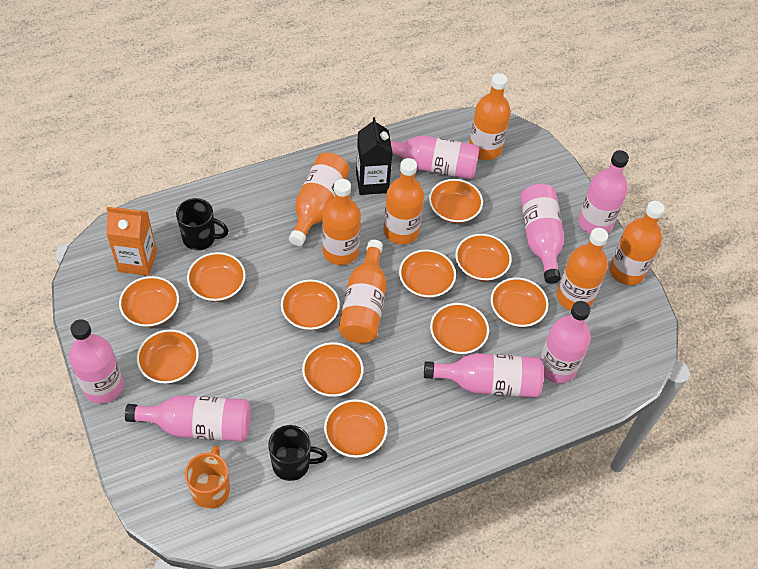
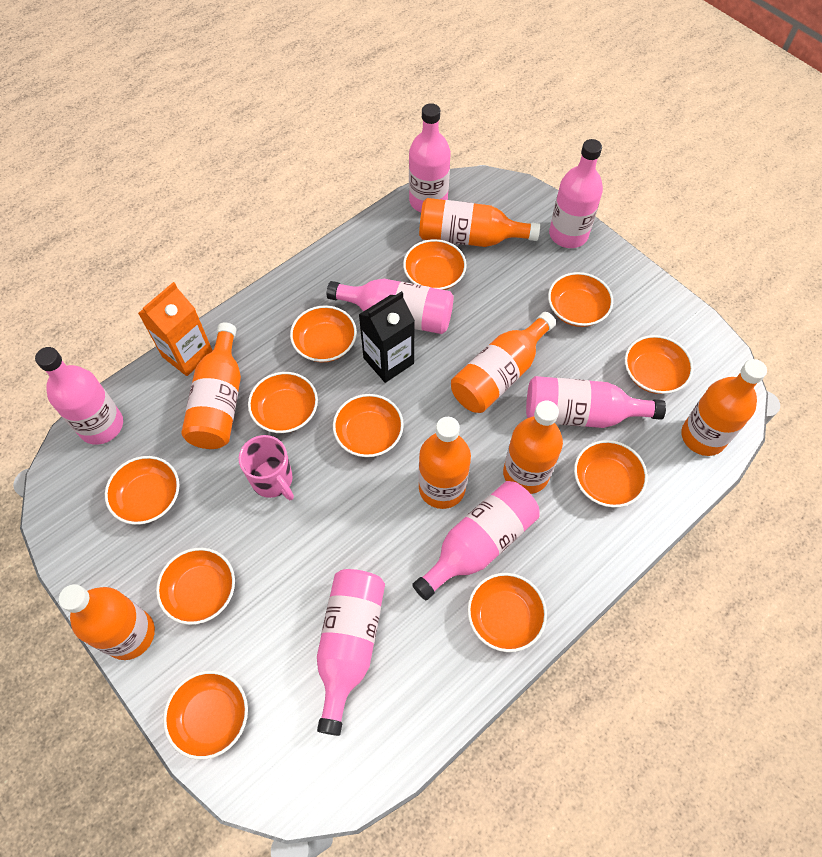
black mug: [176,198,229,250] [268,425,328,481] = 2 -> none = 0
orange mug: [185,445,230,509] = 1 -> none = 0
pink mug: none = 0 -> [239,435,294,500] = 1

